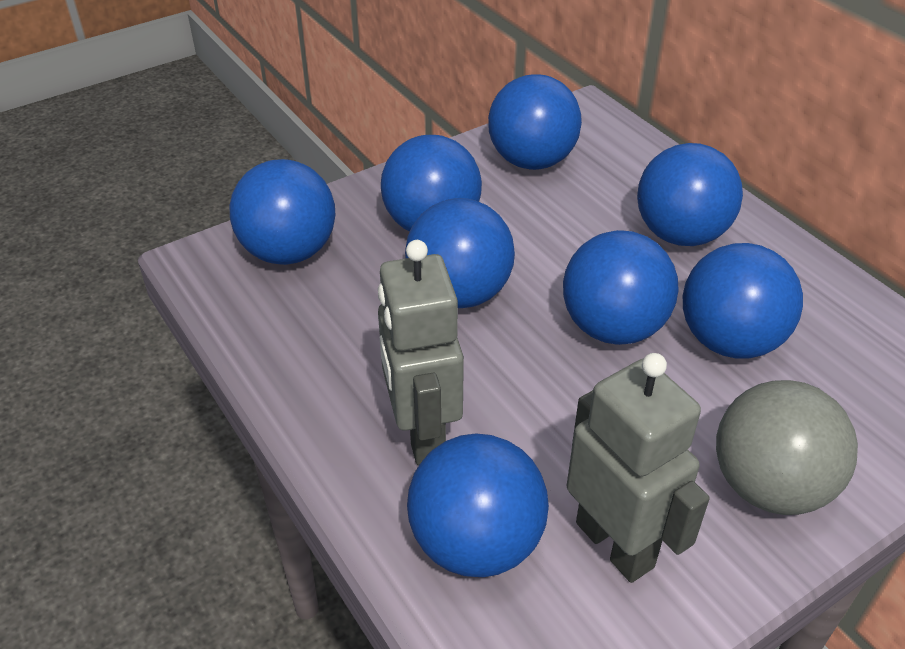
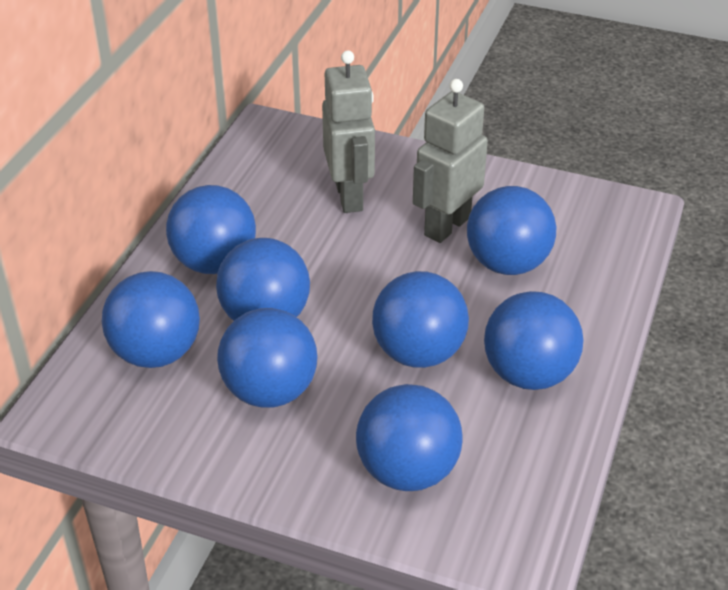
grey ball: [716,380,858,515] = 1 -> none = 0

